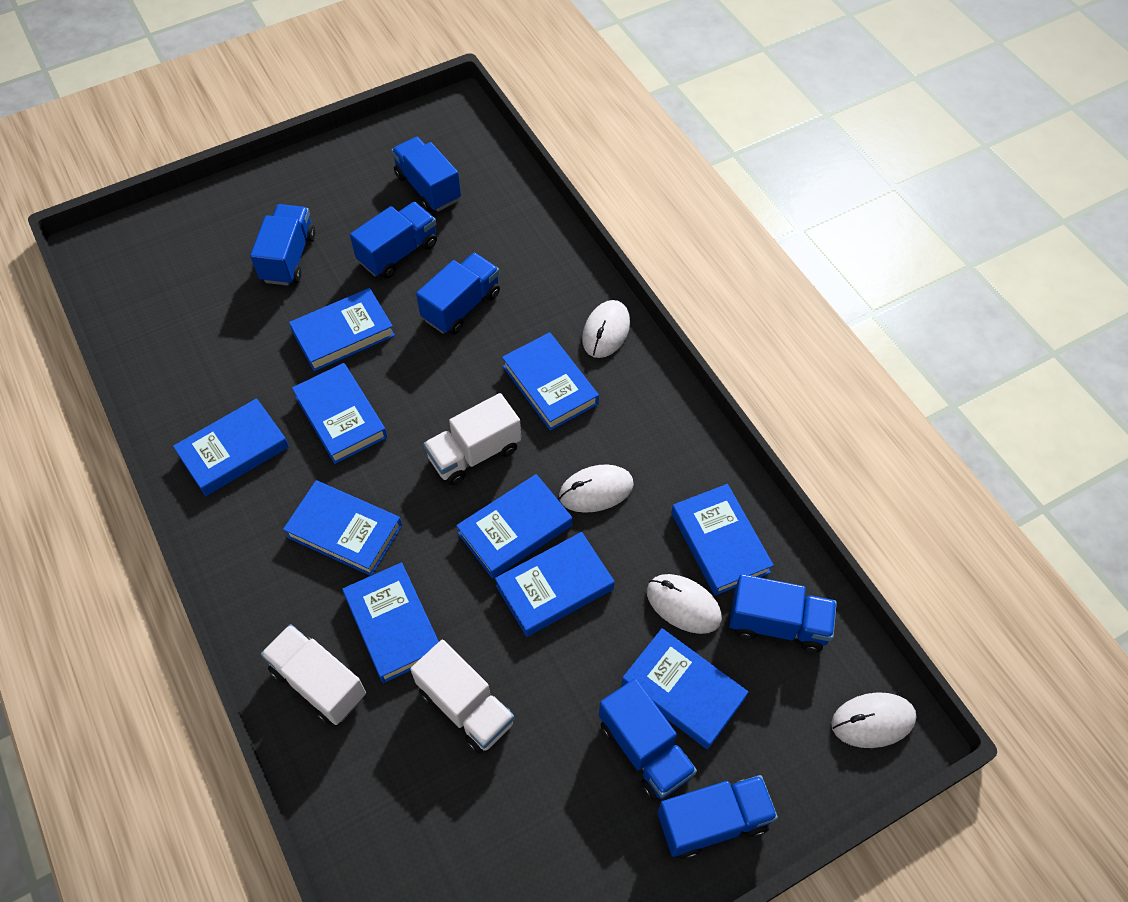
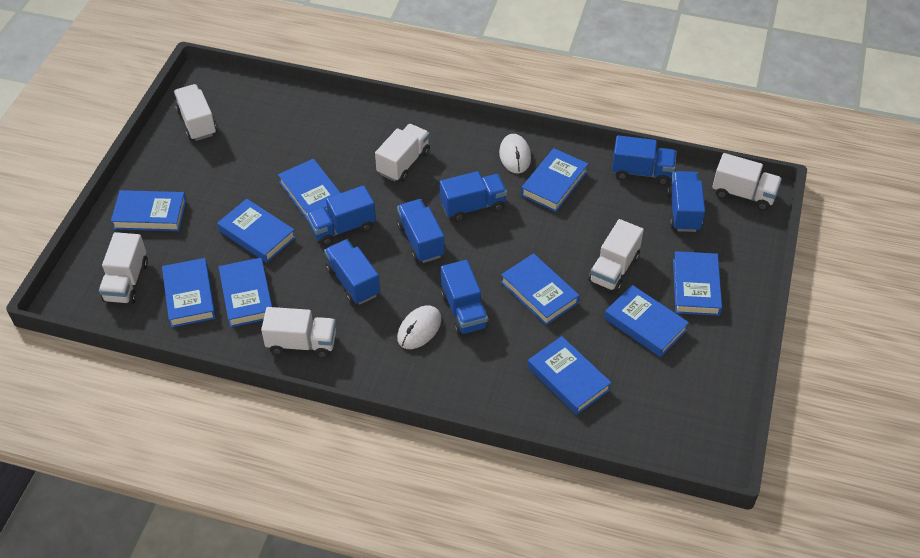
white mouse: [559,464,634,513] [582,300,630,358] [647,574,722,634] [831,692,916,748] = 4 -> [397,305,441,349] [499,134,531,174] = 2
white truck: [261,624,366,725] [410,640,514,754] [423,393,521,485] = 3 -> [99,232,148,304] [174,84,217,141] [261,307,336,358] [375,124,430,182] [589,219,644,292] [712,153,782,211] = 6

